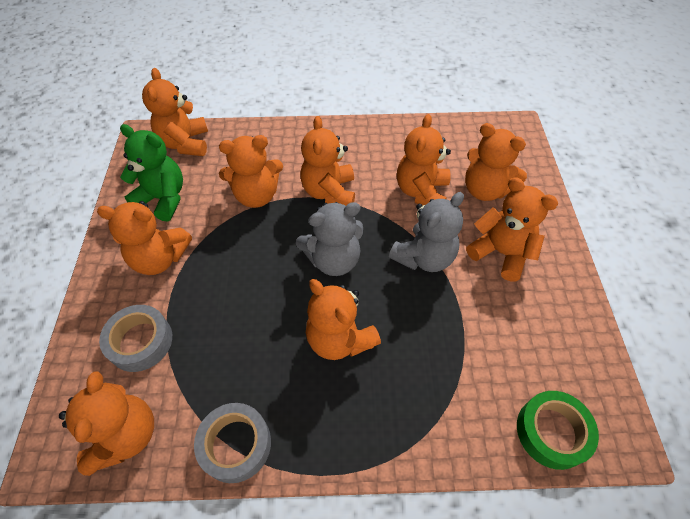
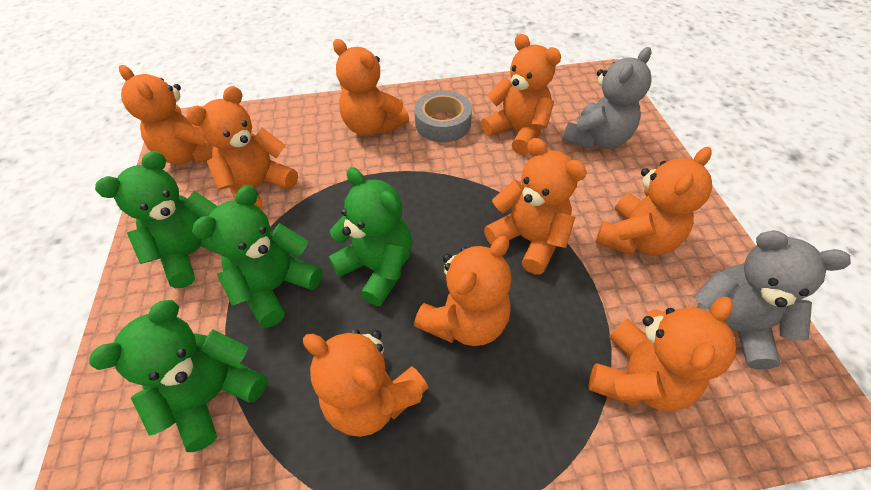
green tape: [517,391,599,470] = 1 -> none = 0
green teddy bear: [120,124,183,222] = 1 -> [89,300,268,452] [95,151,217,288] [192,186,323,328] [328,167,412,306] = 4
grey tape: [99,305,172,372] [194,403,271,483] = 2 -> [414,91,472,142] = 1

